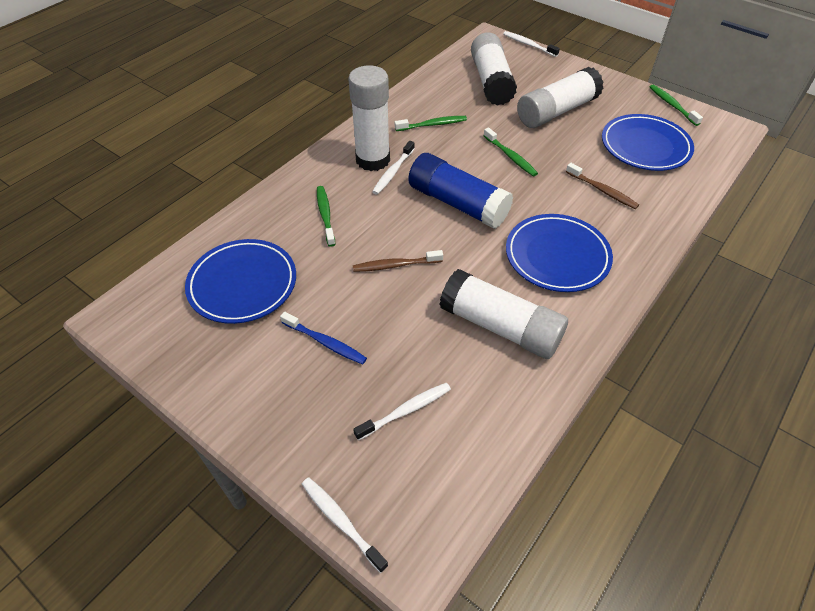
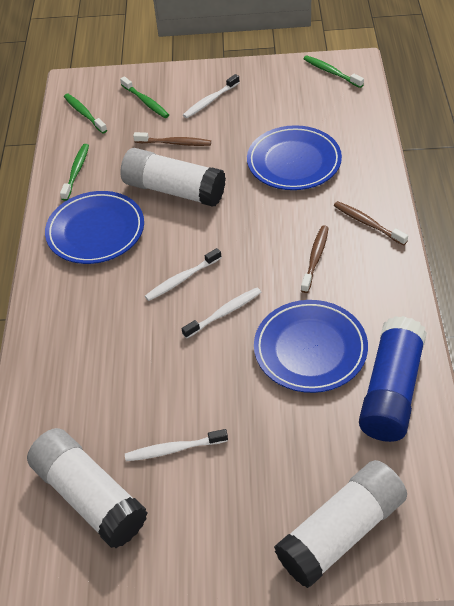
blue toothbrush: [280,312,367,364] = 1 -> none = 0
brown toothbrush: [353,250,443,272] [566,163,639,209] = 2 -> [133,132,211,146] [301,225,328,293] [334,201,408,246] = 3
white glue stick: [349,65,390,171] [439,269,568,359] [471,32,517,106] [517,67,603,128] = 4 -> [27,428,148,548] [120,148,226,207] [274,460,407,588] = 3

